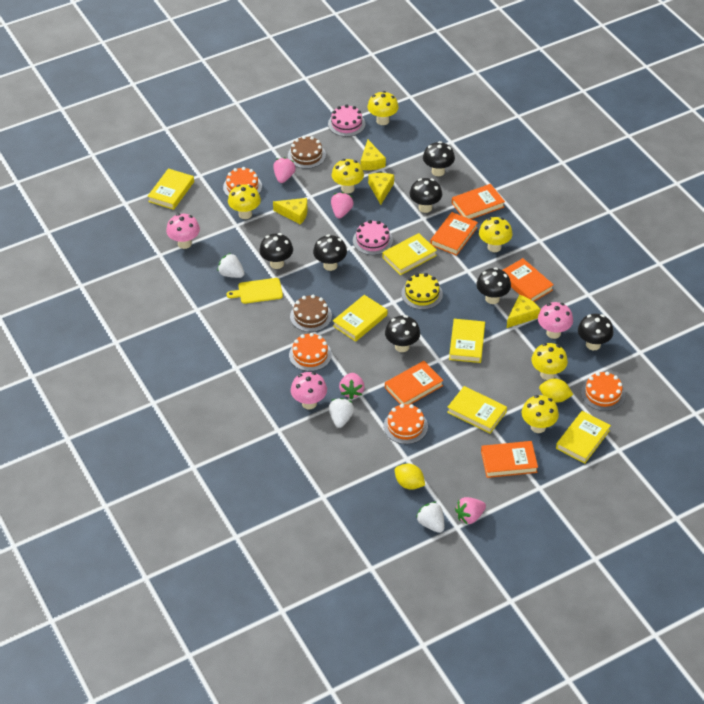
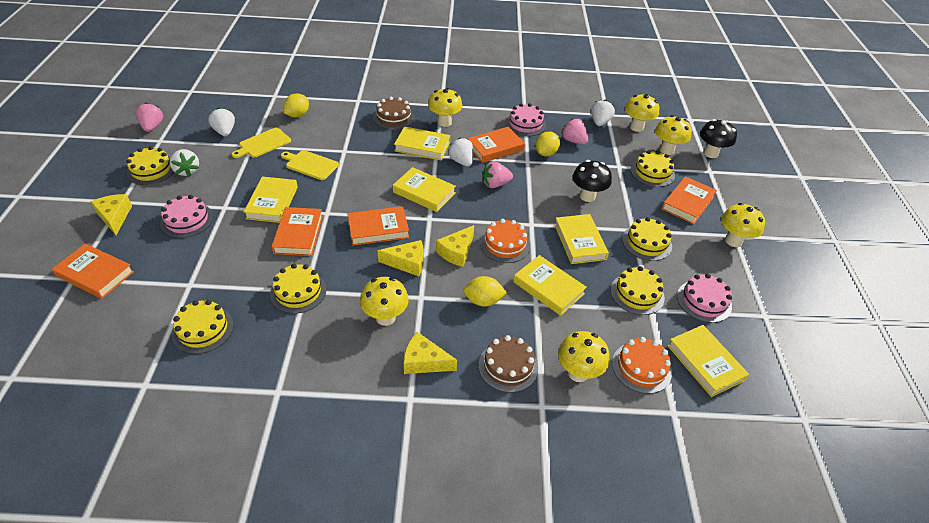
black mushroom: [259,233,293,269] [313,235,347,271] [385,315,420,352] [410,178,442,213] [423,141,455,176] [476,267,511,304] [578,314,613,350] = 7 -> [573,160,612,202] [700,119,737,158] = 2
orange cake: [223,167,262,197] [289,333,332,371] [384,404,428,444] [581,372,625,411] = 4 -> [480,219,530,263] [612,337,672,394] = 2
pink cake: [328,104,366,137] [353,220,393,255] = 2 -> [160,195,213,238] [506,103,546,136] [677,274,732,323] = 3
pink mushroom: [166,214,200,249] [291,372,327,410] [538,302,573,339] = 3 -> none = 0
pink strawberry: [273,157,296,183] [331,192,354,218] [339,373,365,400] [455,497,486,525] = 4 -> [135,102,163,132] [482,161,513,188] [561,118,588,144] = 3
white strawberry: [217,253,245,278] [329,398,354,428] [416,502,444,533] = 3 -> [170,149,199,177] [208,108,235,136] [448,137,473,167] [591,99,615,126] = 4
yellow cake: [401,273,443,310] = 1 -> [126,146,174,185] [172,300,234,354] [270,264,326,314] [611,266,665,315] [622,217,672,261] [631,150,675,187] = 6
yellow cutting board: [227,278,283,304] = 1 -> [232,128,291,158] [281,150,339,180] = 2
yellow lemon: [395,464,425,490] [539,379,573,403] = 2 -> [283,93,309,117] [463,276,507,307] [535,132,560,156] = 3

